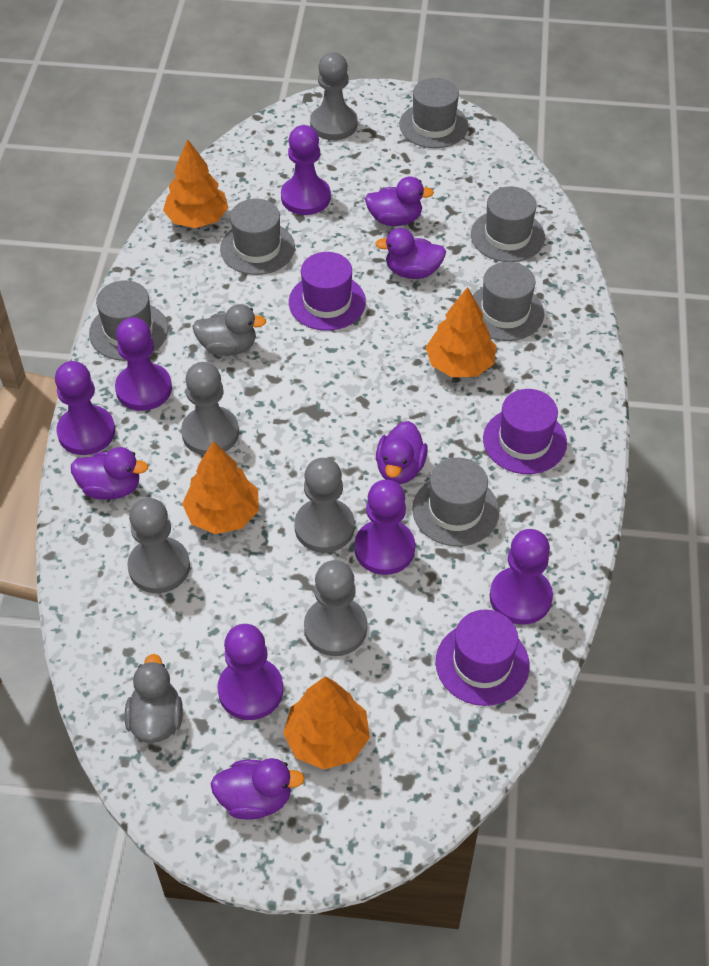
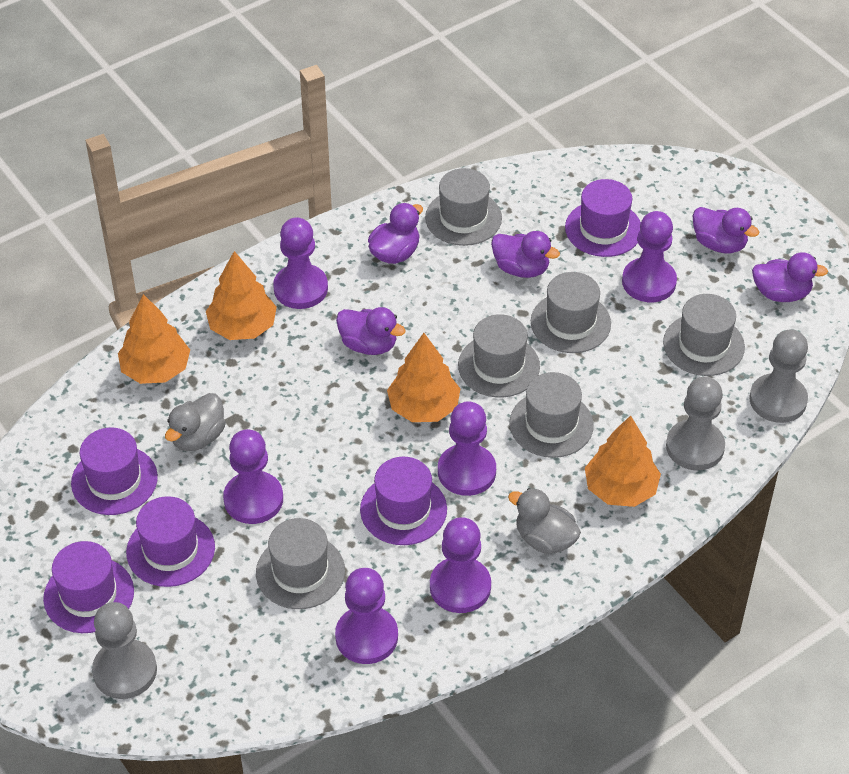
grey pawn: [127,498,190,593] [181,362,239,456] [294,458,355,553] [304,560,367,656] [310,52,357,140] = 5 -> [92,602,157,699] [666,377,725,470] [750,329,808,423] = 3
purple hat: [289,252,366,331] [436,609,530,706] [483,389,567,474] = 3 -> [43,541,134,633] [71,427,158,515] [126,496,215,587] [360,457,447,545] [565,179,641,257] = 5

